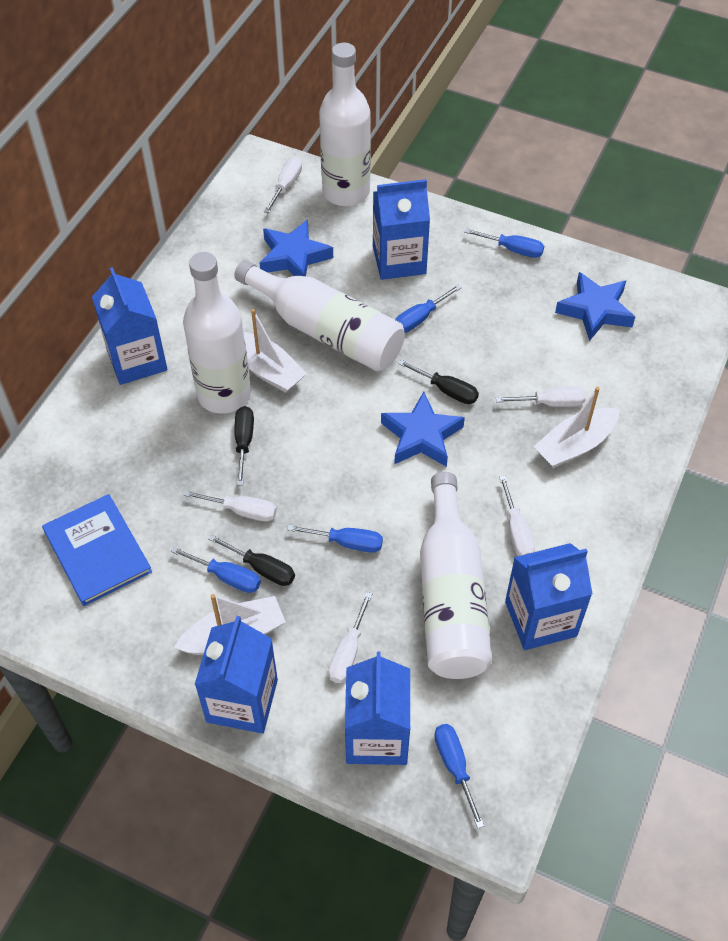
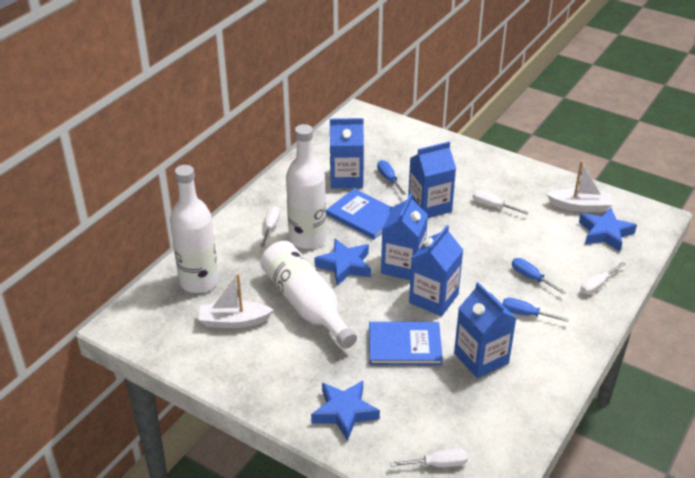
black screwdriver: [208,535,295,586] [234,406,254,485] [398,360,479,404] = 3 -> none = 0
blue book: [42,494,152,606] = 1 -> [326,189,393,239] [369,322,443,365] = 2
blue screwdriver: [171,547,261,593] [287,524,383,553] [395,285,462,333] [434,724,484,828] [464,228,544,258] = 5 -> [377,160,406,195] [502,298,569,322] [512,258,566,294] = 3
white boat: [174,594,286,655] [244,309,307,393] [533,387,620,468] = 3 -> [199,274,273,328] [547,161,613,212] = 2
white bottle: [183,252,251,414] [234,260,405,371] [319,43,371,206] [420,472,492,679] = 4 -> [170,165,219,293] [260,241,357,349] [286,124,326,249] = 3
white screwdriver: [184,490,277,522] [264,157,302,213] [328,592,372,683] [496,387,586,407] [499,475,535,556] = 5 -> [260,206,280,247] [390,448,468,467] [473,190,529,215] [580,262,626,294] = 4

